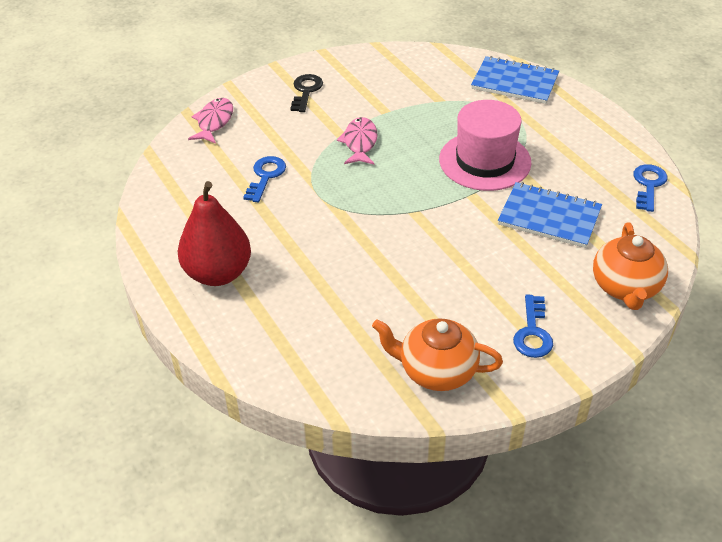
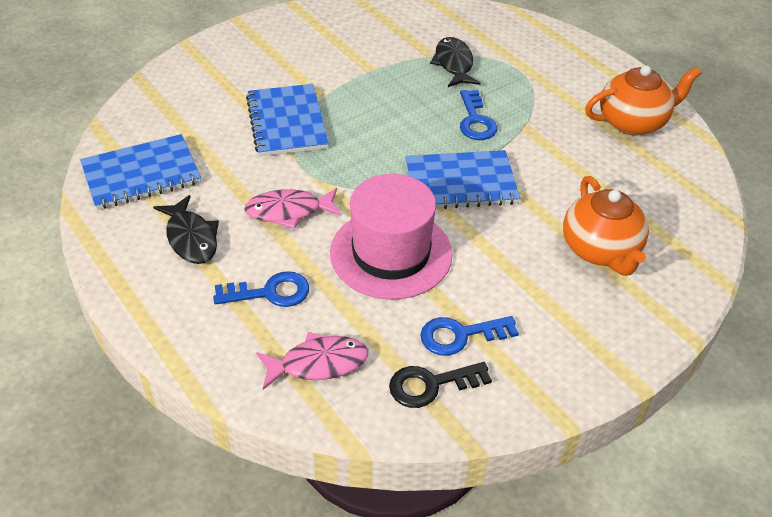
black fish: none = 0 -> [153,195,219,264] [430,37,480,87] = 2
blue notebook: [471,56,559,104] [498,182,602,248] = 2 -> [80,134,201,210] [246,84,329,156] [405,150,520,209] = 3
red pear: [178,181,251,286] = 1 -> none = 0

